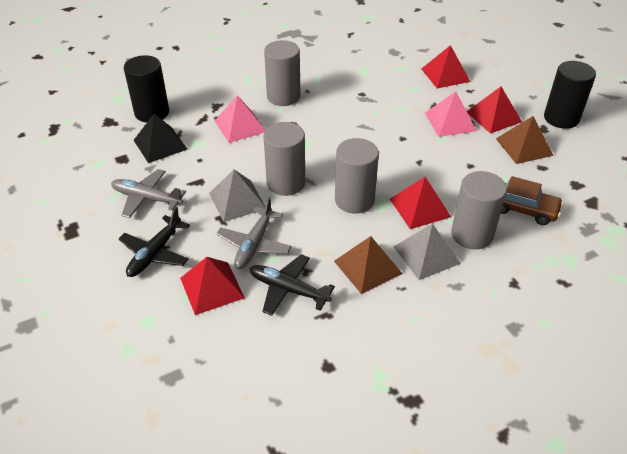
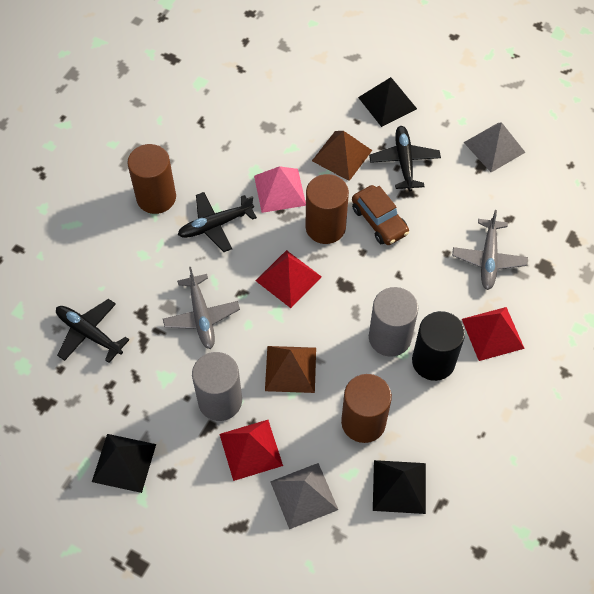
black cylinder: [124,55,169,123] [544,61,596,129] = 2 -> [412,311,465,381] = 1
black plane: [119,206,190,277] [250,254,335,316] = 2 -> [56,299,129,363] [178,192,257,252] [369,126,441,192] = 3
black pyramid: [134,114,188,163] = 1 -> [92,434,156,493] [358,77,417,127] [373,460,426,514] = 3
brown cylinder: none = 0 -> [127,144,176,214] [305,174,349,244] [341,374,392,443] = 3
grey cylinder: [264,40,301,106] [264,122,305,196] [335,138,379,214] [451,171,507,250] = 4 -> [192,352,242,421] [369,287,418,357] = 2
pink pyramid: [214,95,265,143] [425,91,477,137] = 2 -> [254,166,306,213] = 1
red pyramid: [180,257,245,315] [390,177,451,229] [421,45,470,88] [467,87,522,134] = 4 -> [219,420,283,481] [256,250,322,308] [462,307,525,361] = 3

